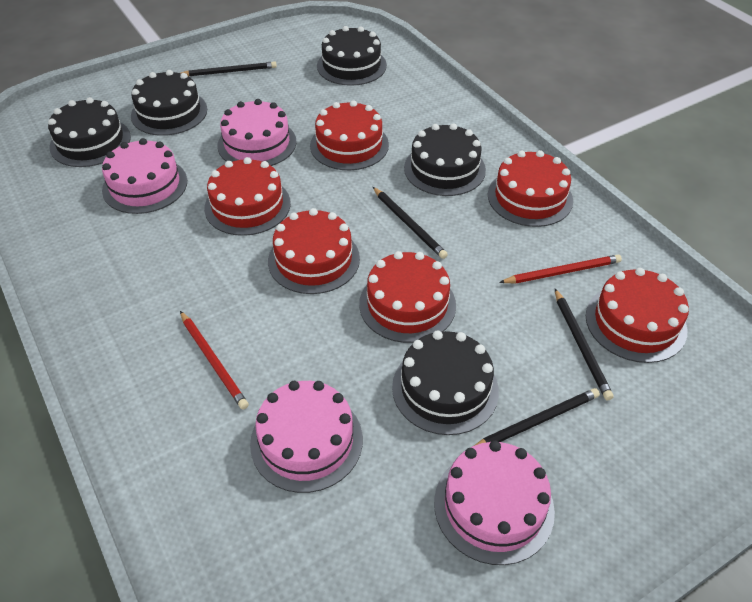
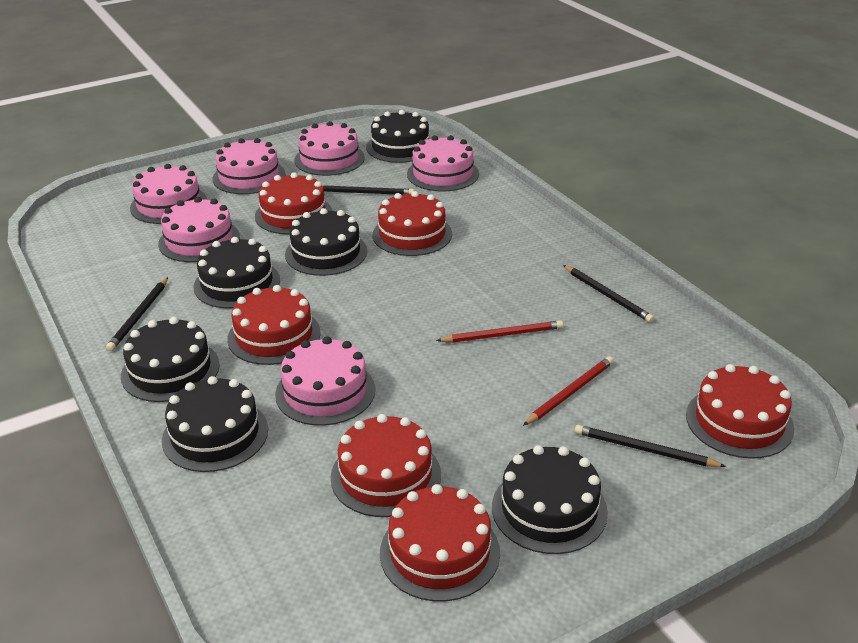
black cake: [48,97,131,167] [131,70,207,136] [317,26,387,86] [392,330,499,435] [404,123,486,196] = 5 -> [121,317,220,402] [162,376,268,472] [194,237,280,308] [285,208,367,276] [366,110,431,163] [492,445,608,554] = 6
pink cake: [102,138,187,214] [217,99,297,166] [250,381,363,493] [434,441,555,565] = 4 -> [130,164,207,224] [158,197,240,262] [213,138,285,194] [275,337,375,426] [294,121,365,176] [407,135,479,192] = 6

